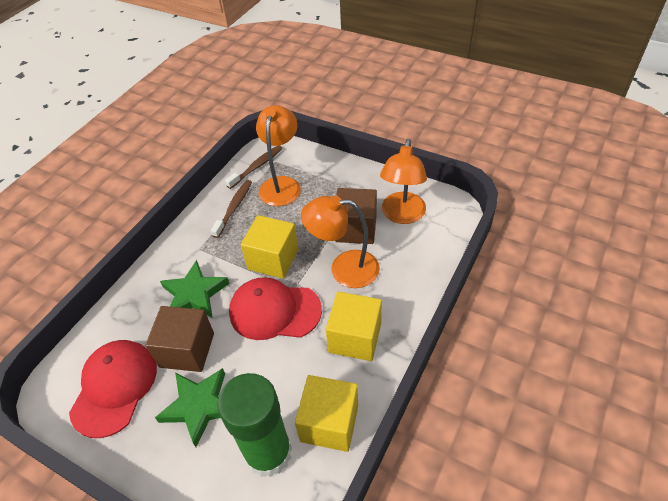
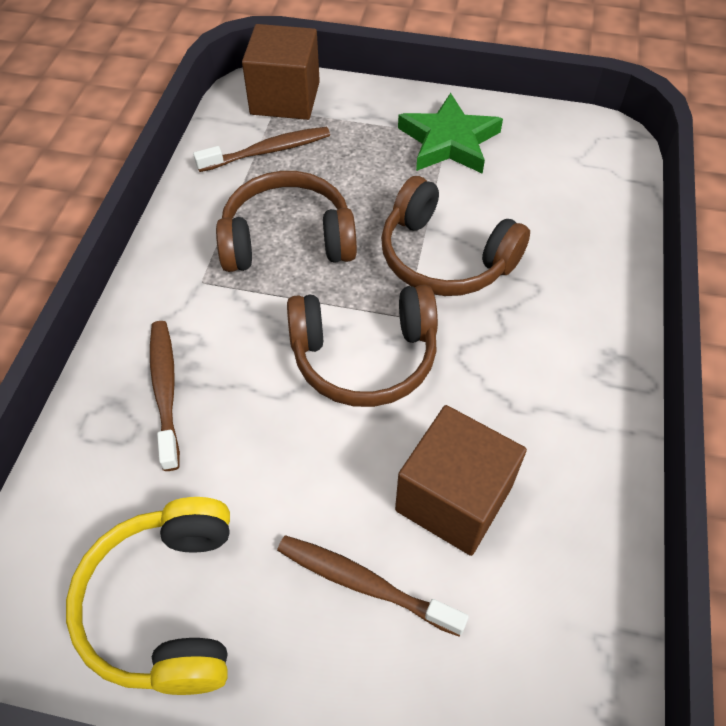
brown headphones: none = 0 -> [216,171,357,272] [287,285,438,407] [381,176,530,296] = 3
brown toothbrush: [211,180,252,238] [225,145,283,189] = 2 -> [150,321,180,471] [193,127,330,172] [277,535,469,637] = 3
green glue stick: [217,373,292,477] = 1 -> none = 0
green star: [155,368,225,447] [160,260,230,318] = 2 -> [398,93,503,174] = 1
orange lamp: [256,105,301,206] [301,196,380,288] [380,139,427,224] = 3 -> none = 0
red cap: [69,340,157,438] [229,277,322,340] = 2 -> none = 0
yellow cube: [241,215,298,279] [295,375,358,452] [326,292,382,361] = 3 -> none = 0
yellow headphones: none = 0 -> [66,497,230,695] = 1

